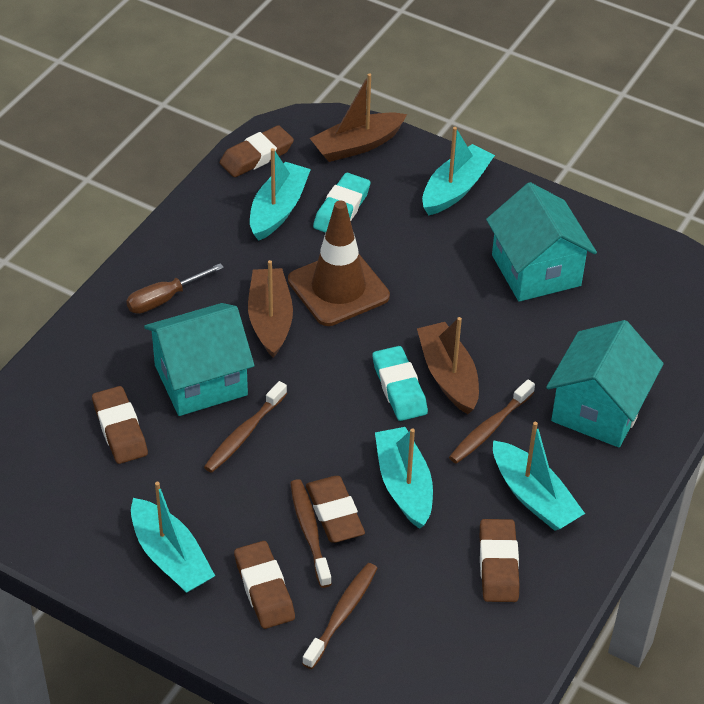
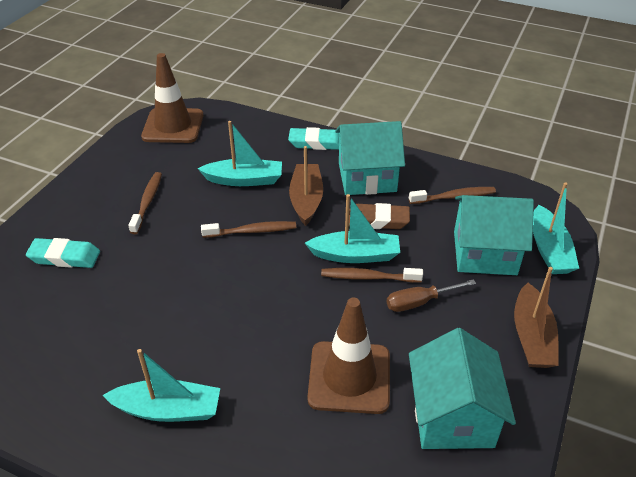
brown boat: [248,260,293,358] [310,74,407,162] [417,317,479,414] = 3 -> [289,146,323,226] [514,267,559,368] = 2
brown eraser: [92,386,148,464] [220,125,294,177] [234,541,295,629] [306,476,365,543] [480,519,519,602] = 5 -> [349,203,410,229] = 1
brown traffic cone: [288,201,390,326] = 1 -> [141,53,204,143] [308,298,390,414] = 2
turquoise boat: [131,482,215,593] [250,148,311,241] [375,427,433,529] [422,127,495,215] [493,422,585,531] = 5 -> [103,349,220,422] [197,121,282,186] [305,194,400,263] [533,182,579,274] = 4

